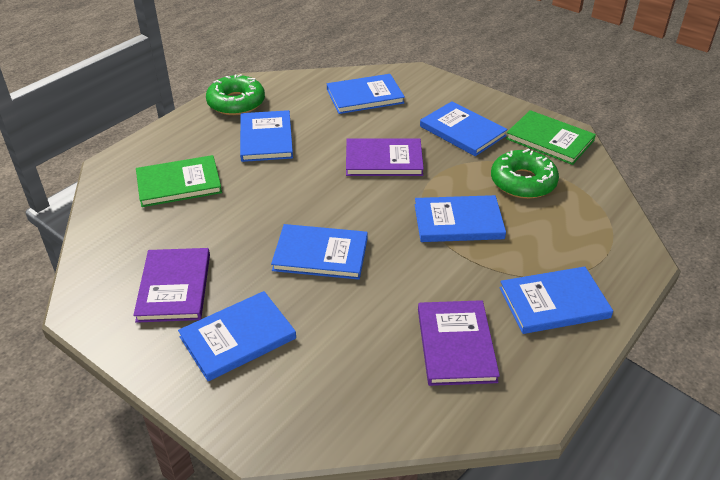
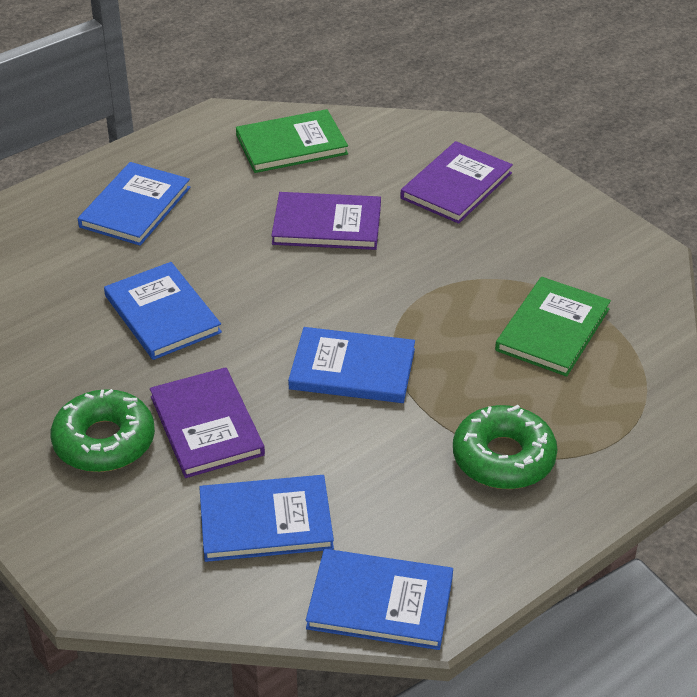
blue book: [178,291,296,382] [240,110,293,162] [271,224,368,280] [327,74,405,114] [415,195,506,242] [420,101,508,156] [499,267,613,334] = 7 -> [78,162,190,246] [104,262,222,360] [199,475,334,562] [288,327,415,403] [306,549,453,650] = 5

